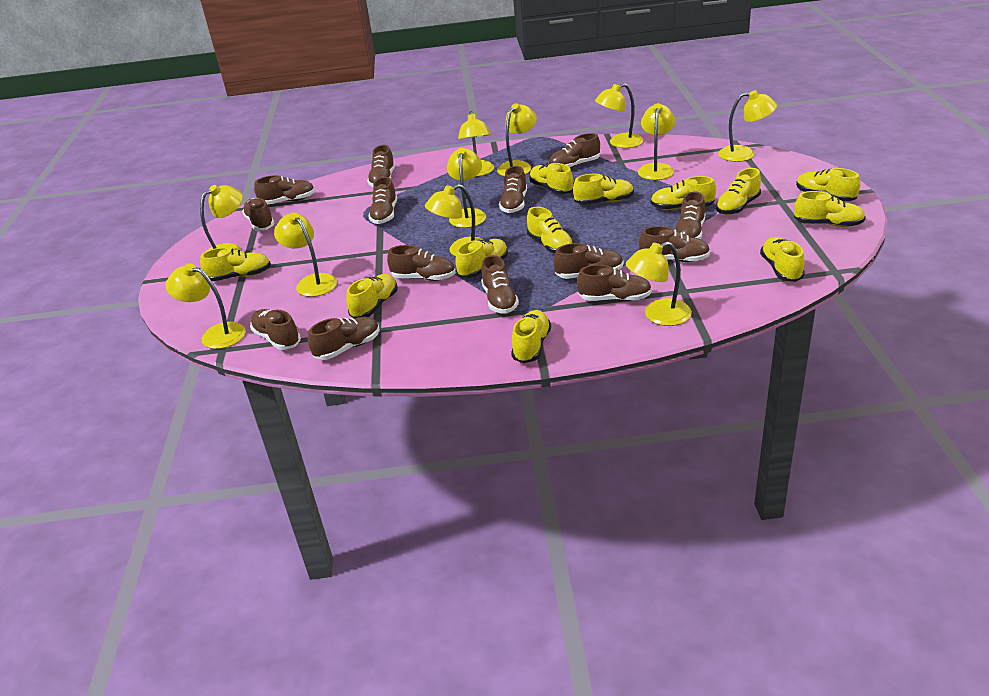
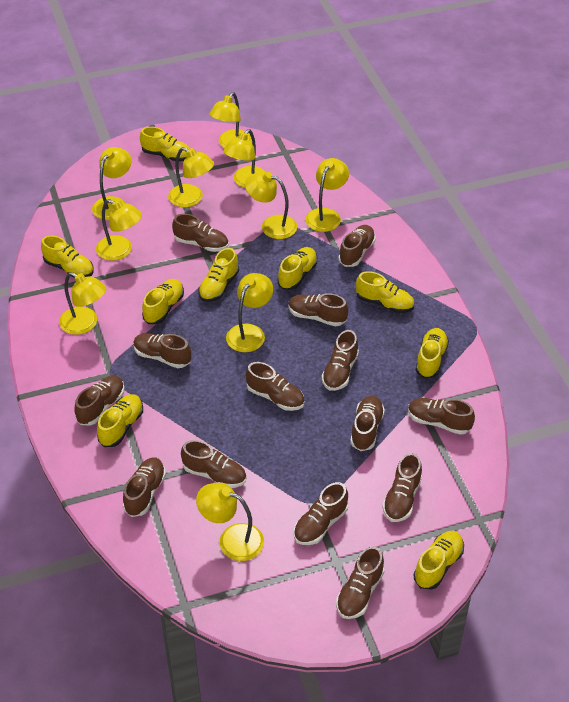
yellow lamp: [166,264,246,349] [200,185,243,251] [274,213,337,297] [425,184,484,257] [447,148,486,228] [458,111,494,177] [497,103,537,176] [595,83,643,148] [626,242,692,326] [638,103,675,180] [718,90,777,162] = 11 -> [59,272,106,335] [92,147,132,220] [96,199,142,261] [168,147,214,207] [196,483,264,561] [209,92,252,148] [223,129,266,188] [226,273,273,352] [245,172,297,239] [305,158,349,232] = 10
yellow shoe: [200,247,271,281] [346,274,398,319] [455,239,508,278] [511,310,551,363] [527,207,574,253] [529,163,573,194] [573,174,634,205] [650,176,716,210] [716,168,761,215] [760,237,805,282] [794,191,866,227] [796,168,861,201] = 12 -> [41,235,94,278] [97,394,143,447] [140,127,190,162] [142,279,184,324] [198,248,239,302] [277,247,317,290] [356,271,414,313] [413,531,464,590] [416,328,449,379] = 9

